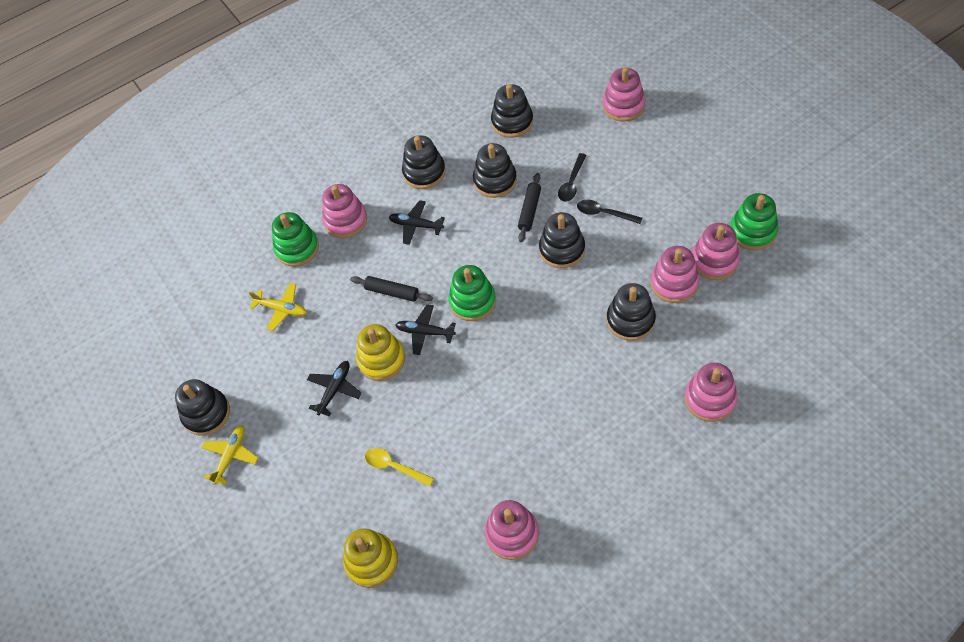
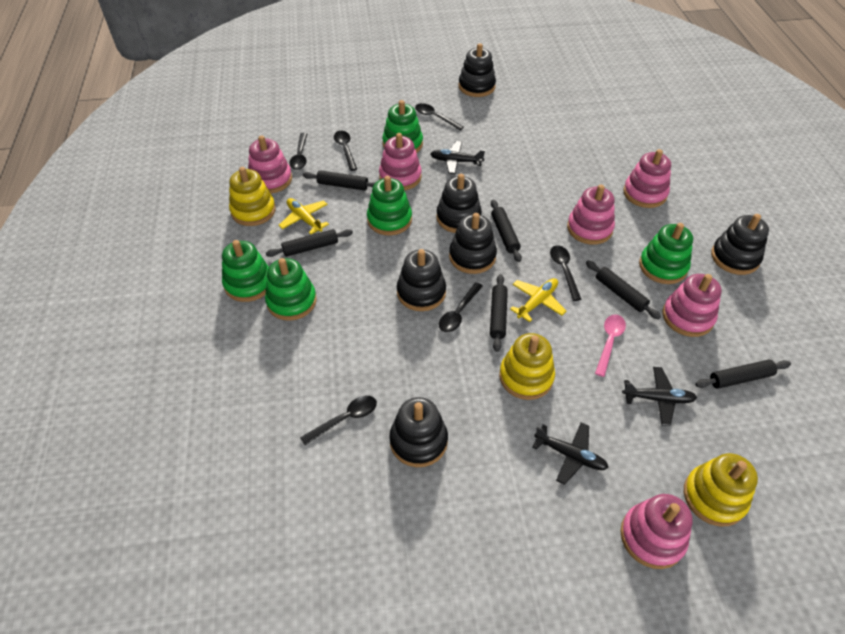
black rolling pin: [350,276,433,302] [518,173,541,242] = 2 -> [266,229,353,257] [303,170,376,191] [490,274,508,352] [491,199,522,262] [586,261,661,319] [695,360,791,389] = 6
black spoon: [558,153,586,202] [577,200,642,224] = 2 -> [289,133,307,170] [300,396,377,446] [334,131,357,171] [415,103,464,130] [439,283,483,332] [550,245,581,301] = 6
green stacking toy: [272,212,319,267] [448,265,496,321] [730,193,778,250] = 3 -> [222,240,269,302] [265,258,317,321] [367,176,412,235] [382,100,423,153] [639,223,693,284] = 5
pink spoon: none = 0 -> [595,314,626,377] = 1
yellow spoon: [365,448,434,486] = 1 -> none = 0
yellow stacking toy: [343,528,398,588] [356,324,405,381] = 2 -> [229,167,276,226] [499,333,555,400] [684,453,758,526] = 3

